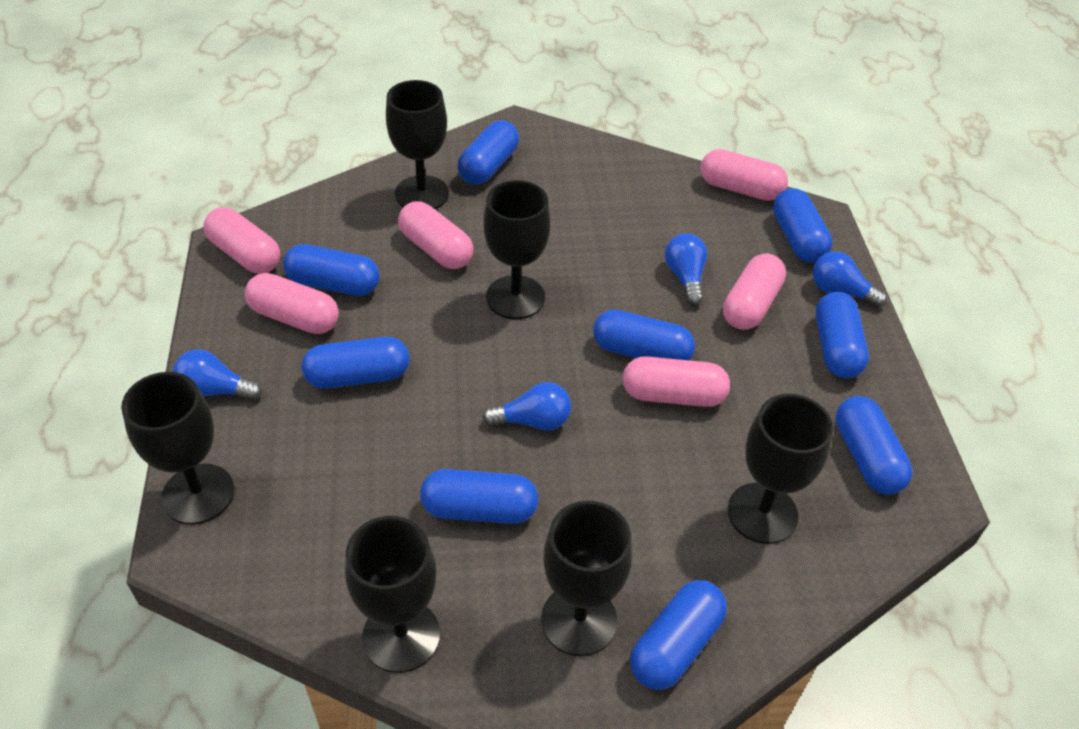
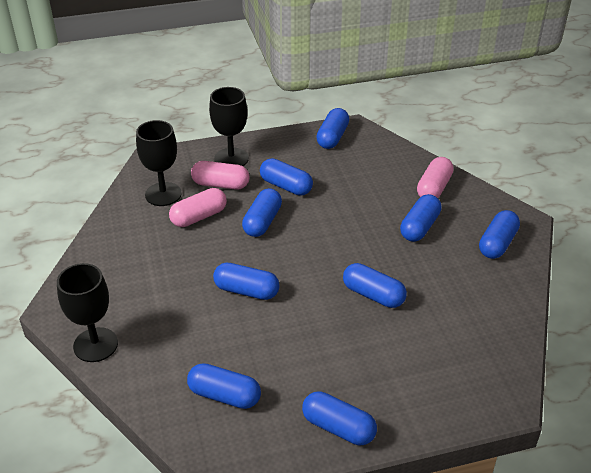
black goblet: [121,372,234,525] [345,516,440,673] [386,80,449,209] [483,180,550,319] [541,500,632,656] [727,394,833,544] = 6 -> [57,263,118,362] [136,120,182,206] [209,87,249,166] = 3
blue light bulb: [173,349,262,400] [482,382,571,431] [665,233,707,306] [813,251,887,308] = 4 -> none = 0
pink capsule: [203,207,280,274] [245,273,339,334] [398,201,473,269] [622,356,730,407] [700,149,788,201] [723,254,786,330] = 6 -> [169,188,227,227] [191,161,250,190] [417,157,454,198] = 3

